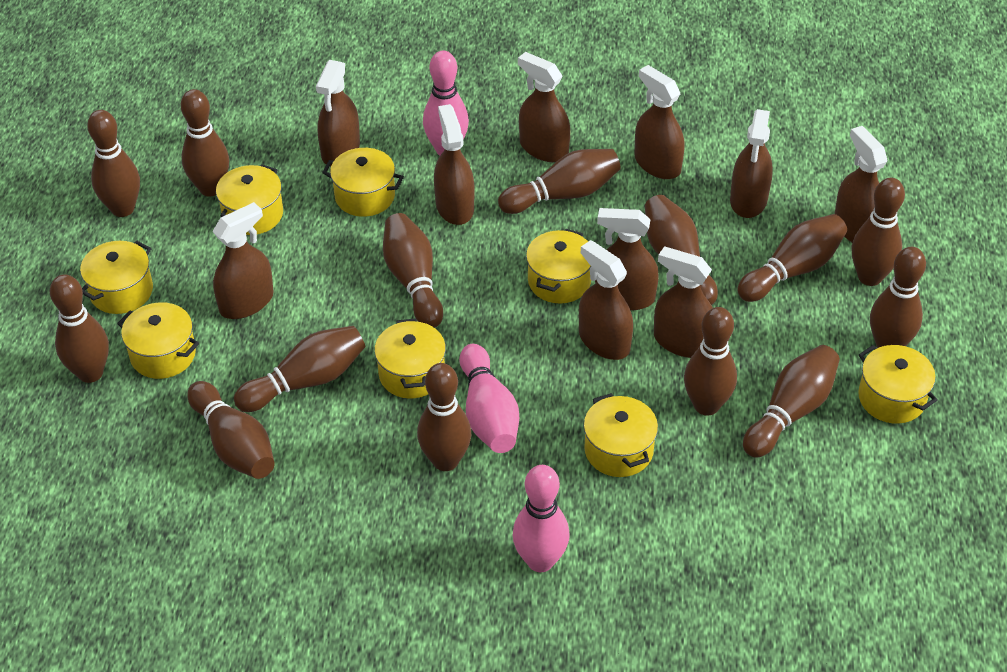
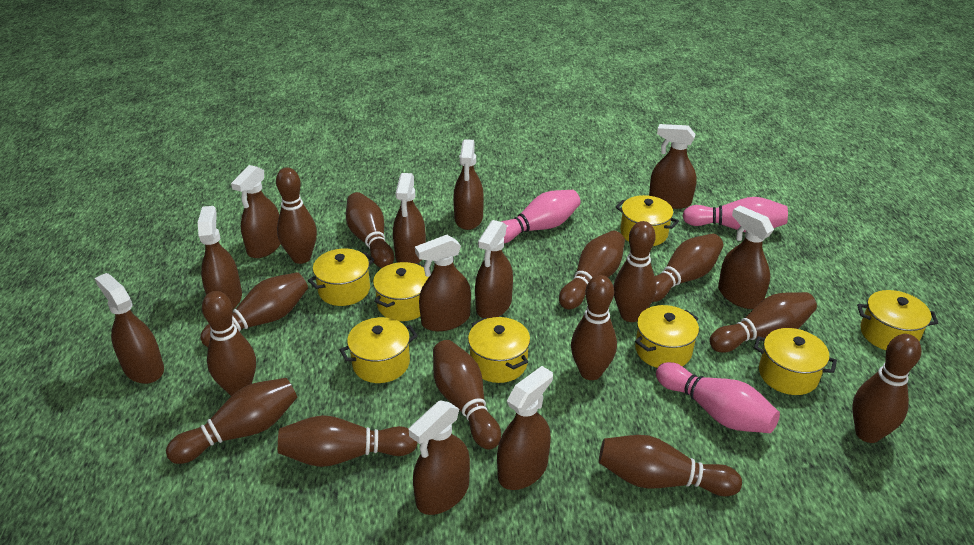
brown spray bottle: [212,202,274,319] [316,60,360,166] [434,104,474,225] [518,52,570,162] [579,240,633,360] [595,208,659,311] [634,65,685,179] [654,246,713,358] [730,109,773,218] [835,126,887,242] = 10 -> [95,273,164,384] [198,206,242,309] [231,165,281,258] [393,173,426,264] [409,401,470,515] [415,235,471,331] [453,139,484,230] [475,220,513,318] [497,366,553,490] [649,124,697,209] [718,205,774,309] = 11

